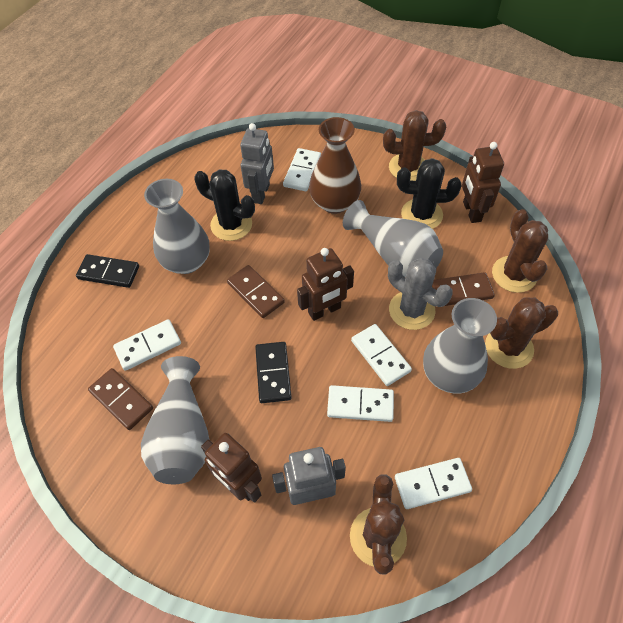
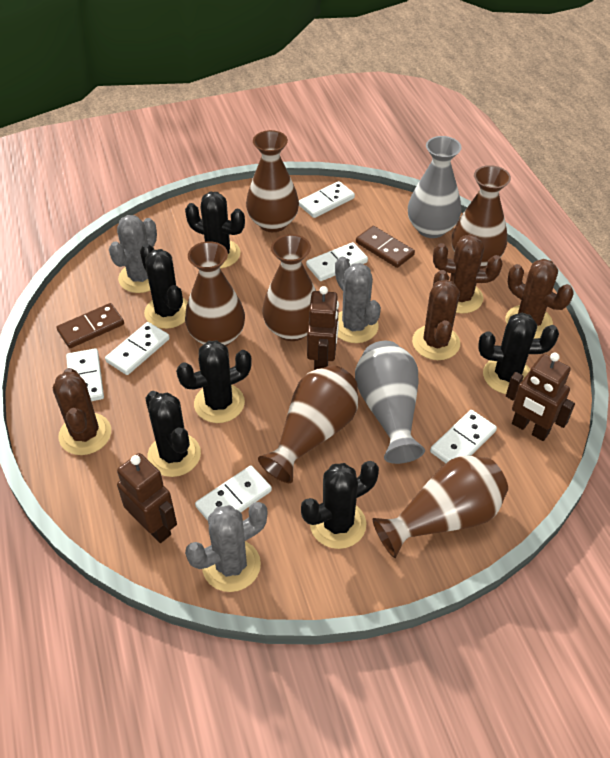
black cactus: [194,169,255,241] [397,158,462,229] = 2 -> [140,243,188,329] [146,391,201,477] [176,340,252,423] [185,192,245,268] [301,461,379,549] [478,313,559,394] = 6
black domino: [76,254,139,288] [255,342,292,403] = 2 -> none = 0
brown domino: [88,368,153,430] [227,265,285,318] [432,272,495,306] = 3 -> [57,303,124,348] [356,226,415,268] = 2
brown vase: [309,117,361,214] = 1 -> [185,241,245,346] [246,130,299,232] [258,365,358,483] [262,234,316,341] [373,456,508,558] [452,165,511,269] = 6
grey cactus: [388,258,453,330] = 1 -> [109,215,157,293] [185,502,267,592] [335,257,381,343] = 3
grey robot: [240,123,274,204] [272,447,346,505] = 2 -> none = 0
grey vase: [141,356,209,484] [144,179,210,274] [343,200,443,277] [423,298,497,394] = 4 -> [355,341,425,464] [408,136,462,238] = 2
white domino: [113,319,181,371] [283,148,321,191] [327,385,394,422] [351,324,412,386] [395,458,472,509] = 5 -> [66,348,104,401] [105,322,170,375] [195,465,272,521] [299,181,355,218] [306,242,368,281] [430,410,497,463] = 6

